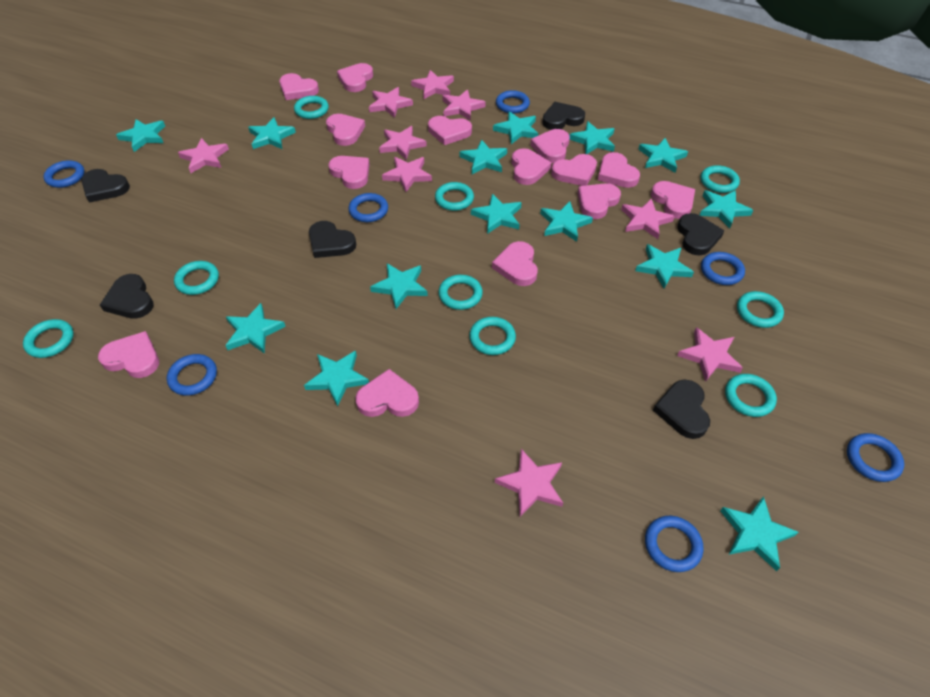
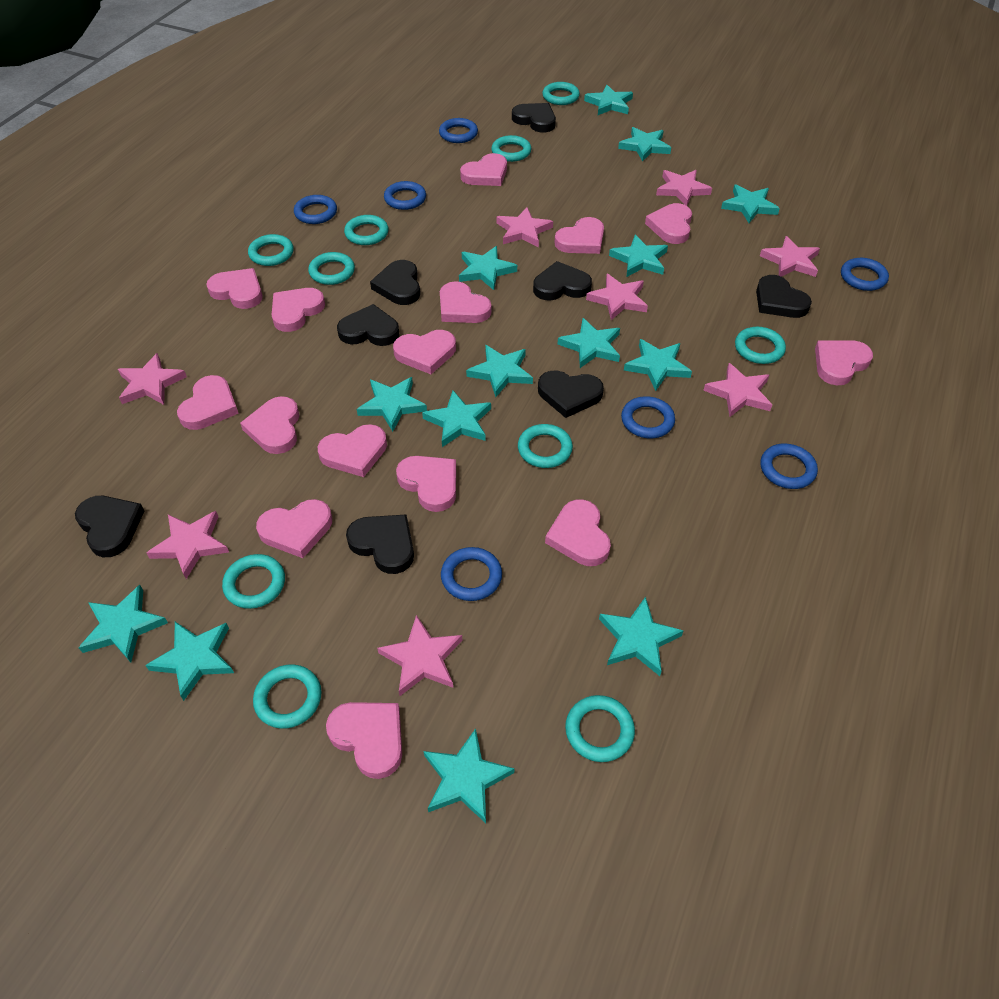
black heart: [81,169,130,203] [100,274,154,319] [309,221,356,258] [542,102,585,130] [653,380,710,439] [677,213,724,256] = 6 -> [75,496,144,557] [337,304,400,346] [346,515,414,574] [370,260,420,305] [512,103,556,133] [533,261,592,301] [538,370,604,418] [756,275,812,318] = 8
pink heart: [98,331,159,378] [279,73,319,100] [326,114,365,146] [328,156,370,189] [337,63,373,92] [355,369,419,417] [428,116,472,145] [492,241,538,286] [512,148,551,185] [530,129,570,163] [551,154,597,186] [578,183,621,219] [598,152,640,188] [651,181,695,219] = 14 -> [177,375,239,430] [206,268,263,309] [240,396,300,454] [256,499,332,558] [272,288,325,332] [317,424,387,477] [326,702,402,779] [393,330,456,374] [396,456,456,512] [440,281,491,323] [460,153,507,186] [545,499,611,566] [554,217,604,254] [645,203,692,244] [815,340,873,385] = 15
pink star: [178,138,229,173] [369,87,413,118] [379,126,427,160] [382,157,432,192] [411,70,454,99] [442,90,485,121] [495,449,563,517] [621,198,675,239] [677,327,743,382] = 9 -> [118,353,187,405] [147,511,229,579] [377,615,462,696] [496,207,553,247] [586,274,648,320] [656,170,712,206] [703,363,772,417] [760,236,820,277] = 8
turquoise ring: [23,319,74,358] [174,261,219,295] [294,96,329,119] [435,182,474,211] [438,275,483,310] [469,317,516,355] [700,165,740,193] [725,374,777,417] [737,291,784,328] = 9 -> [222,554,285,609] [248,234,294,266] [253,664,322,729] [308,252,355,285] [344,215,389,245] [491,135,531,162] [518,424,573,468] [542,82,580,105] [565,695,635,762] [735,327,786,364] = 10

